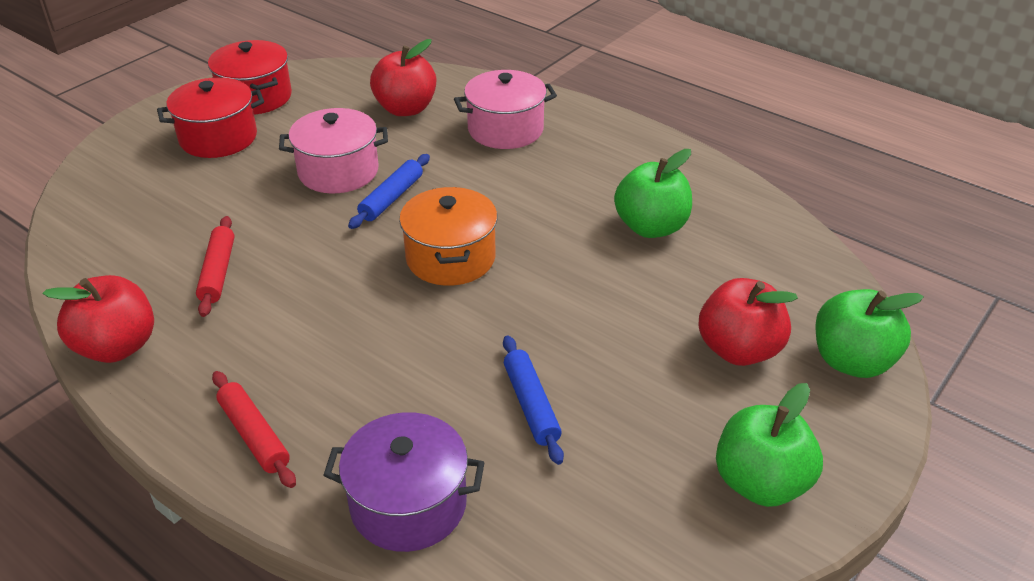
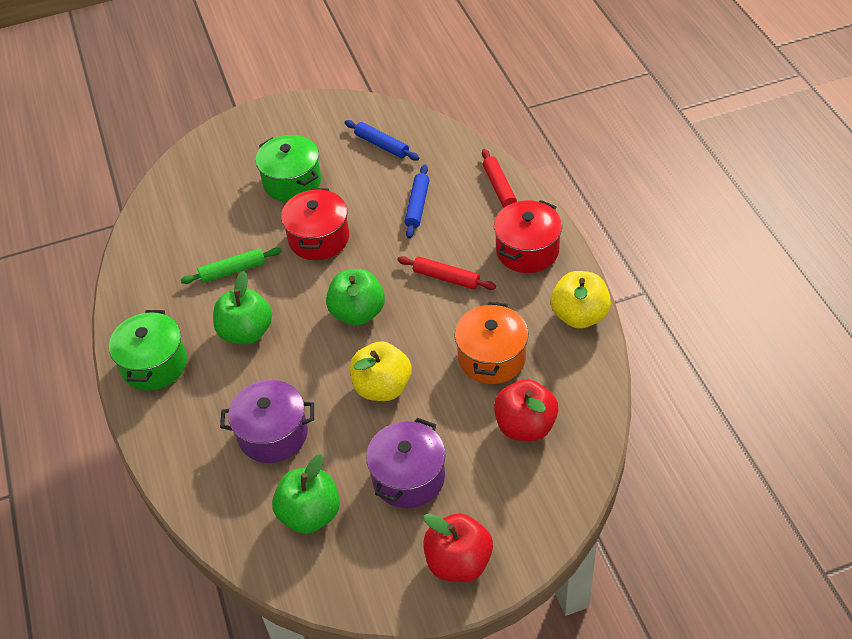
green pot: none = 0 -> [109,310,187,391] [256,135,321,202] = 2
green rolling pin: none = 0 -> [181,248,282,284] = 1
pink pot: [279,108,388,193] [454,70,557,149] = 2 -> none = 0
purple pot: [323,412,485,552] = 1 -> [220,380,314,463] [366,418,446,508] = 2
red apple: [43,275,154,363] [370,39,436,116] [699,278,798,366] = 3 -> [423,513,493,582] [494,379,558,441] = 2
yellow apple: none = 0 -> [350,341,411,401] [551,271,611,329] = 2

